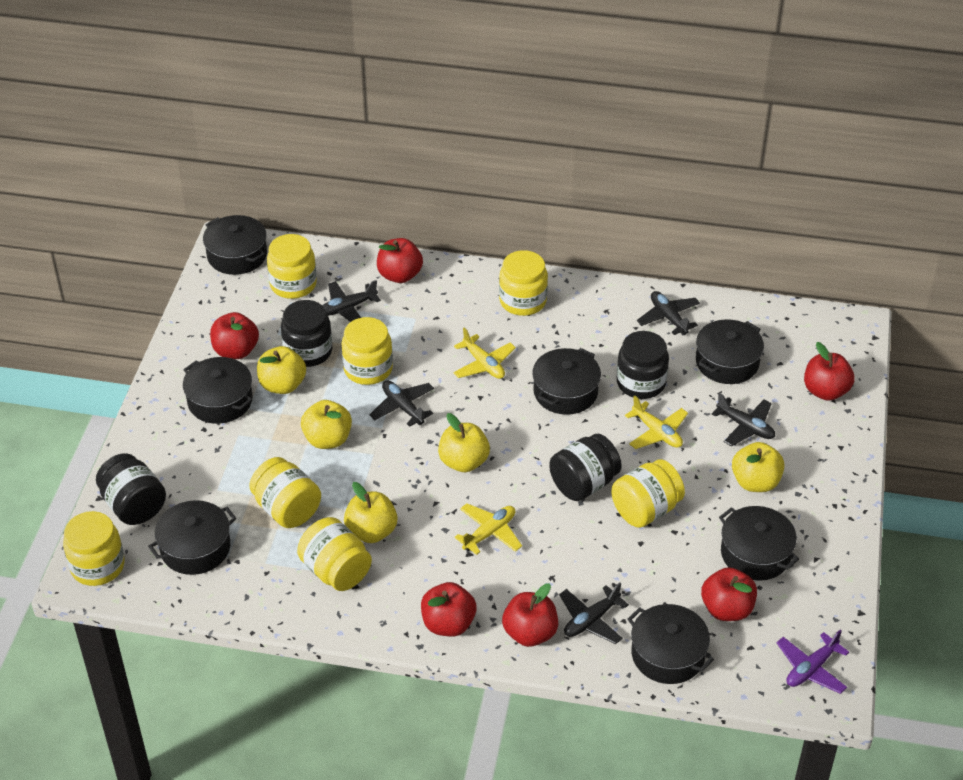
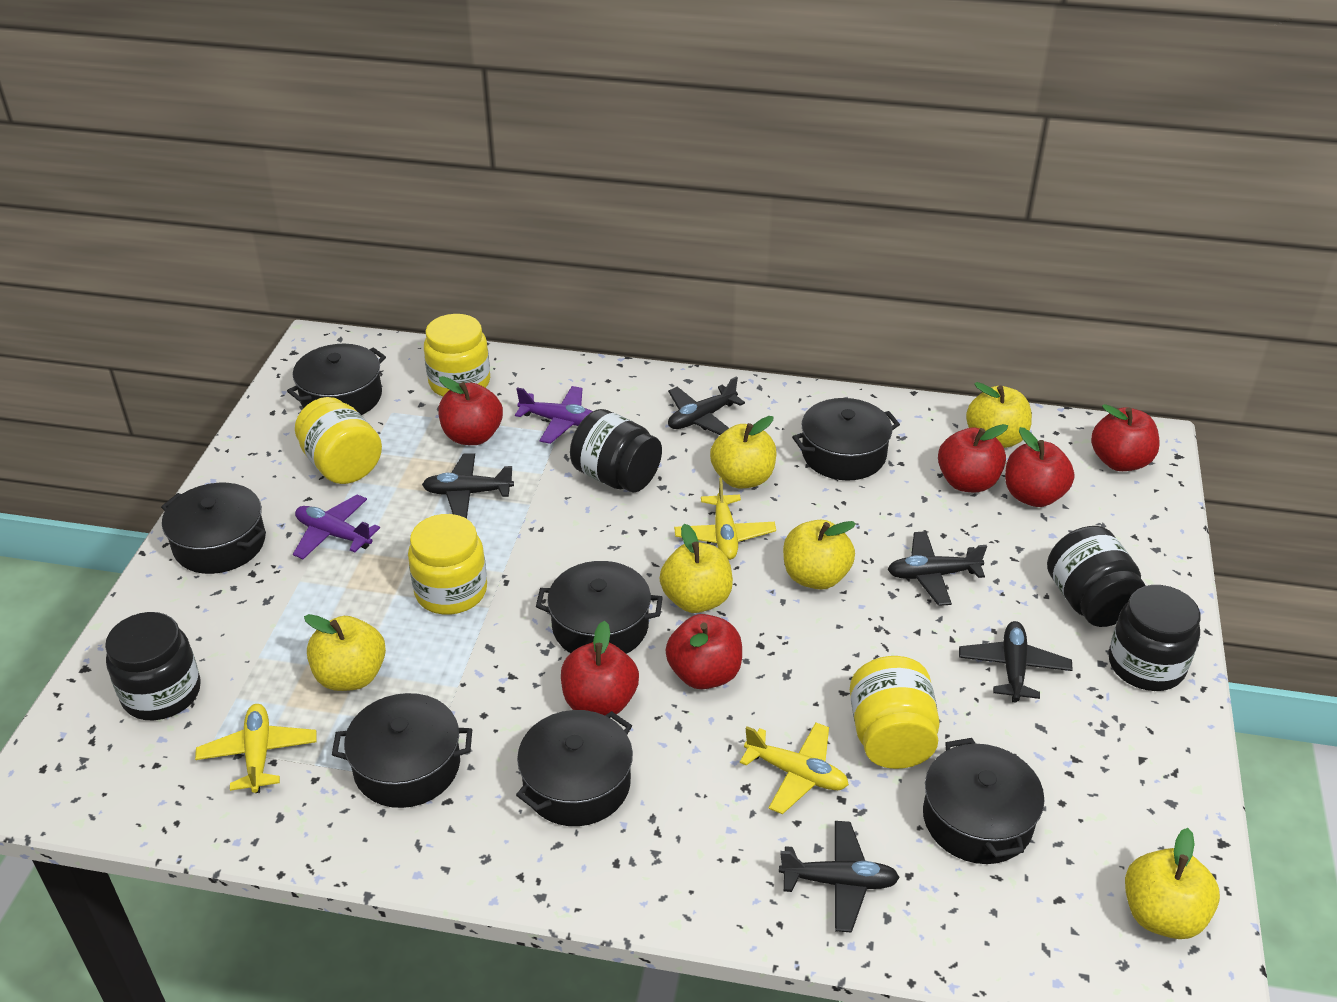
purple plane: [776,629,849,694] = 1 -> [293,495,380,559] [515,386,593,444] = 2
yellow apple: [257,346,306,394] [301,400,352,449] [344,482,398,543] [438,413,490,472] [732,442,785,492] = 5 -> [304,614,386,691] [660,524,733,613] [710,416,777,488] [783,520,856,590] [966,382,1032,448] [1125,828,1220,939] = 6
yellow jar: [63,511,125,586] [249,457,321,528] [267,234,317,299] [297,517,372,591] [341,317,393,385] [499,250,548,316] [611,459,685,528] = 7 -> [295,397,382,484] [408,514,487,615] [424,314,490,396] [850,656,940,769] = 4

